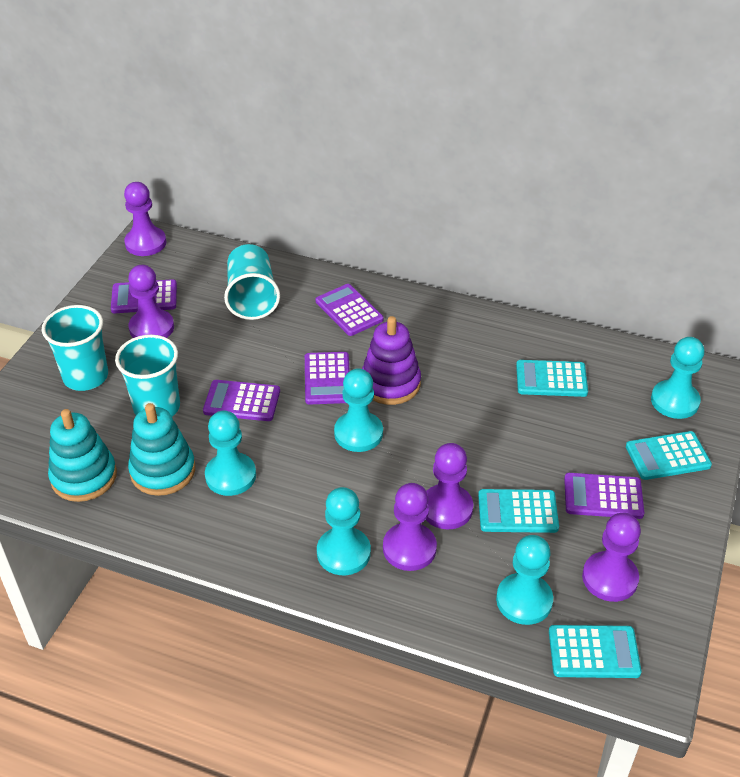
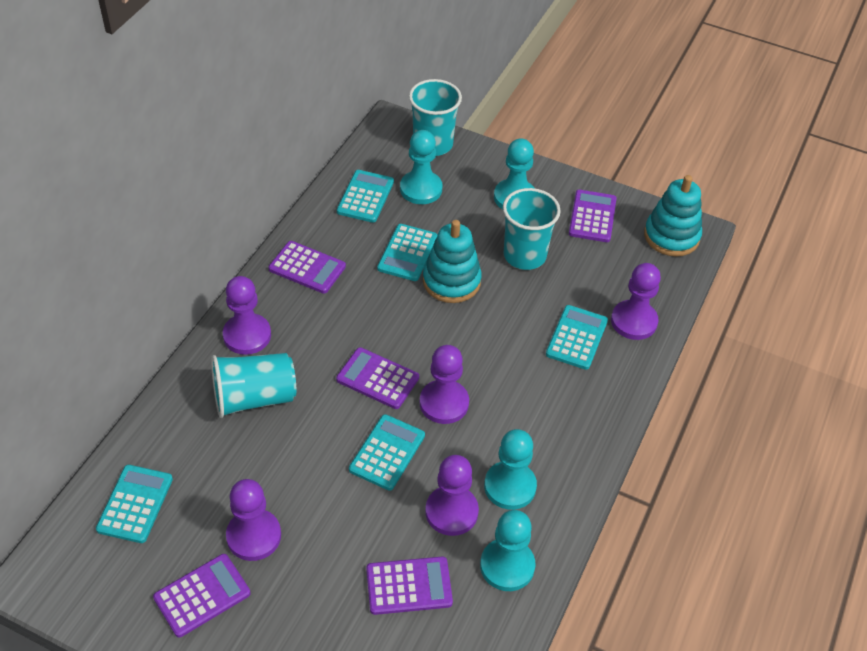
purple stacking toy: [362,316,421,405] = 1 -> none = 0
turquoise calculator: [478,489,559,533] [516,360,588,397] [549,625,641,678] [626,431,712,480] = 4 -> [96,465,173,543] [337,170,394,223] [349,414,425,491] [377,224,437,281] [546,305,608,370] = 5
turquoise pawn: [205,410,256,496] [317,487,371,575] [334,368,383,452] [496,535,553,625] [651,337,704,419] = 5 -> [400,130,442,204] [480,510,535,591] [484,429,537,510] [494,138,534,209] = 4

